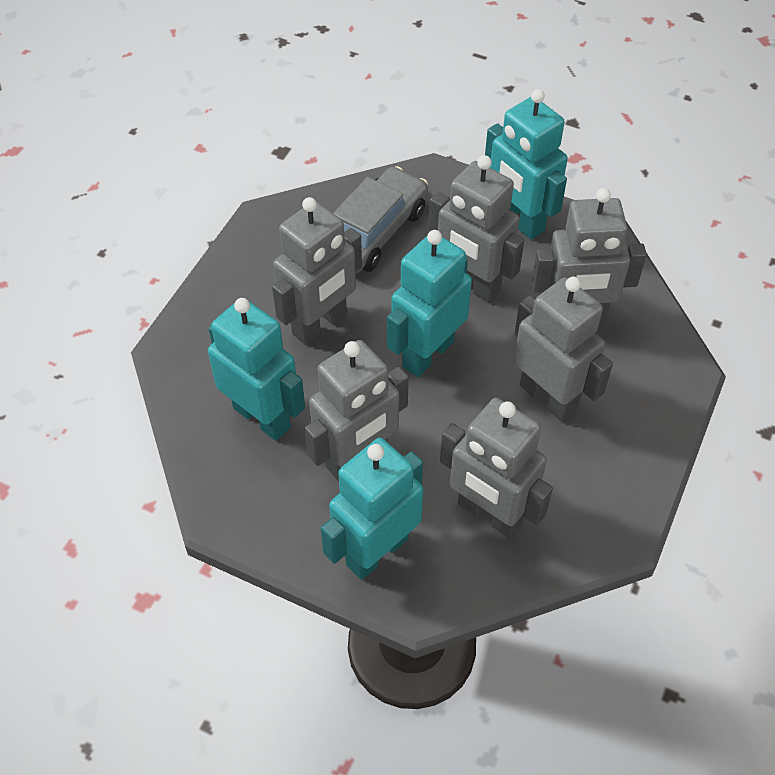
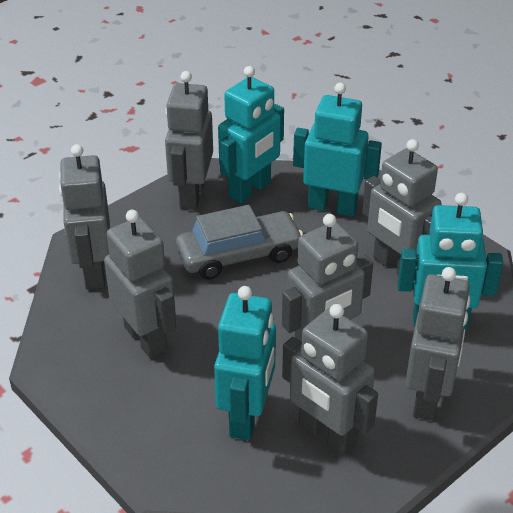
grey robot: [272,197,362,345] [305,340,409,481] [428,155,524,302] [440,398,553,538] [514,277,613,422] [532,188,647,321] = 6 -> [59,144,110,290] [104,210,176,359] [165,71,213,210] [282,214,373,342] [282,304,378,456] [362,139,441,275] [405,267,471,421] = 7

